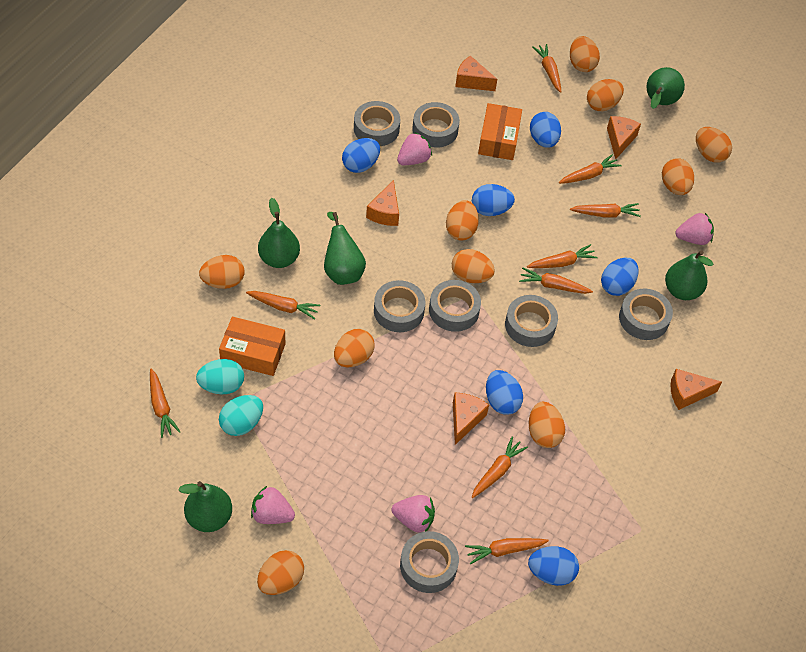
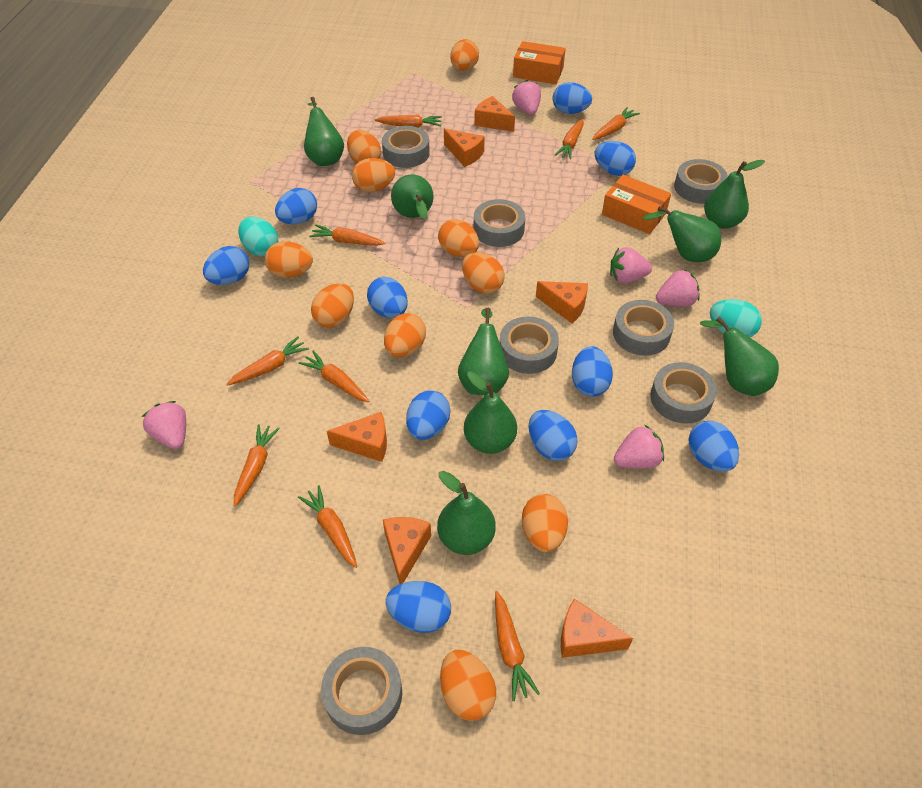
blue egg: [342,138,380,173] [472,184,515,216] [486,370,523,415] [528,546,579,586] [530,112,561,148] [601,258,639,296] = 6 -> [203,246,250,285] [275,188,317,225] [367,277,408,318] [386,581,451,633] [406,390,450,440] [529,410,578,461] [553,82,592,114] [572,346,613,397] [594,141,636,176] [688,421,739,472] = 10
green pear: [178,481,232,532] [258,198,300,268] [324,212,366,285] [646,67,685,109] [665,250,713,300] = 5 -> [304,97,344,166] [391,174,433,219] [437,471,496,555] [458,308,509,395] [464,371,517,454] [642,206,721,262] [700,316,779,396] [704,160,765,229] = 8
orange cheese: [366,180,399,226] [453,393,489,445] [455,56,497,91] [607,116,641,159] [670,369,722,410] = 5 -> [327,412,387,462] [383,517,431,584] [444,129,485,167] [474,96,515,132] [536,281,588,323] [561,599,633,658] = 6
pink strawberry: [251,485,295,524] [392,495,435,532] [397,132,432,165] [676,213,714,245] = 4 -> [142,401,186,449] [512,80,541,115] [610,247,652,283] [614,424,664,469] [656,269,700,306] = 5

